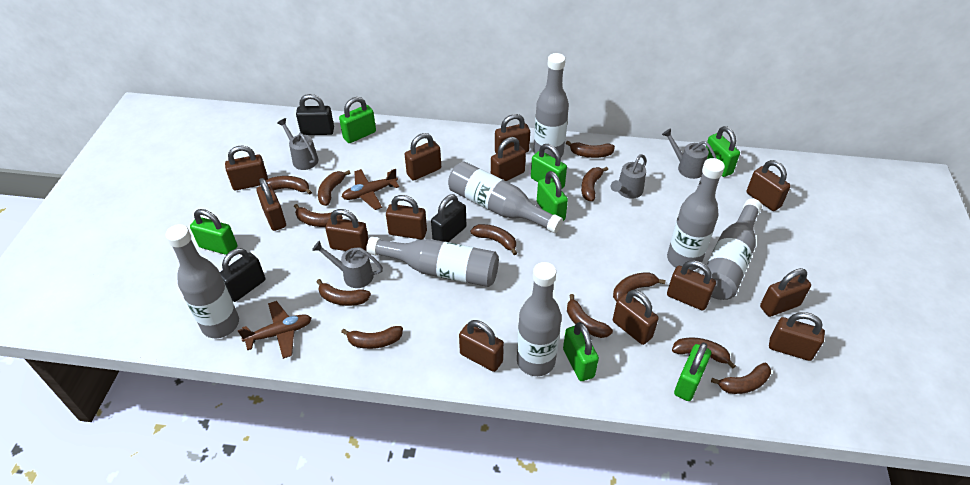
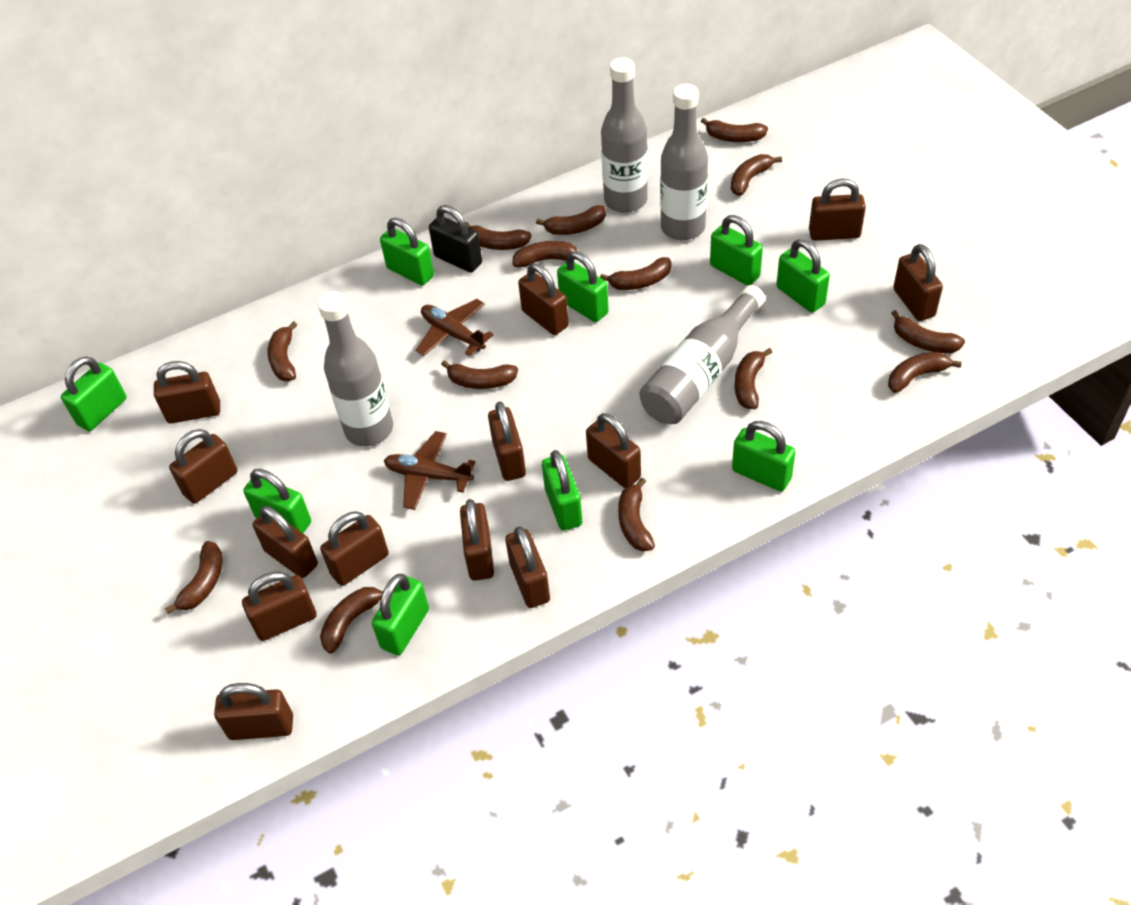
black padlock: [220,248,265,302] [296,94,334,135] [431,194,466,242] = 3 -> [429,205,482,273] = 1
brown banana: [266,176,312,195] [294,204,343,227] [316,279,371,306] [318,170,351,206] [341,326,403,349] [470,224,517,255] [566,141,615,158] [567,294,613,338] [581,167,608,201] [613,272,666,301] [672,338,736,369] [711,362,771,394] = 12 -> [165,541,222,614] [267,321,297,381] [320,587,383,654] [441,360,518,389] [466,222,532,250] [513,241,578,267] [536,205,606,235] [600,257,672,290] [618,478,655,551] [701,118,768,142] [731,154,782,196] [735,348,772,409] [888,352,962,393] [891,310,965,353] = 14
green padlock: [190,209,237,255] [339,97,376,143] [531,144,567,189] [537,171,568,221] [563,322,599,381] [674,342,711,401] [706,126,740,177] = 7 -> [61,356,126,431] [243,469,311,533] [372,574,429,655] [380,218,434,285] [542,450,582,531] [557,251,609,322] [710,215,763,286] [732,421,796,491] [776,239,830,313] = 9
grey bottle: [165,224,239,338] [366,237,499,287] [448,161,563,233] [517,262,561,376] [534,53,569,158] [667,158,725,271] [703,198,762,300] = 7 -> [318,291,393,446] [601,57,648,213] [640,285,765,424] [660,84,708,241] = 4
grey watering can: [277,118,318,170] [312,241,383,288] [611,154,647,199] [662,129,717,179] = 4 -> none = 0

